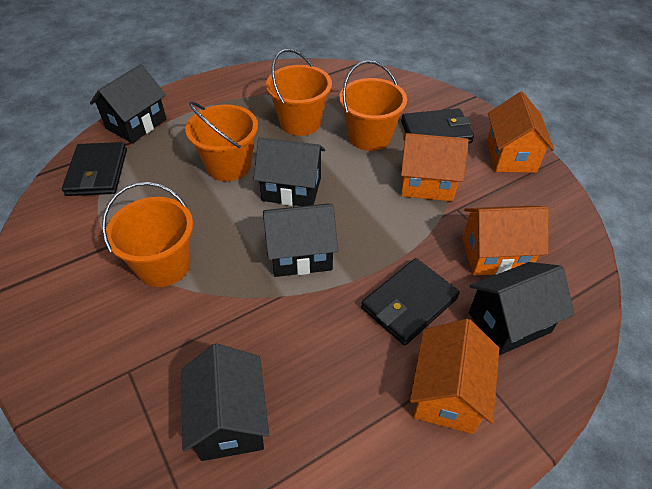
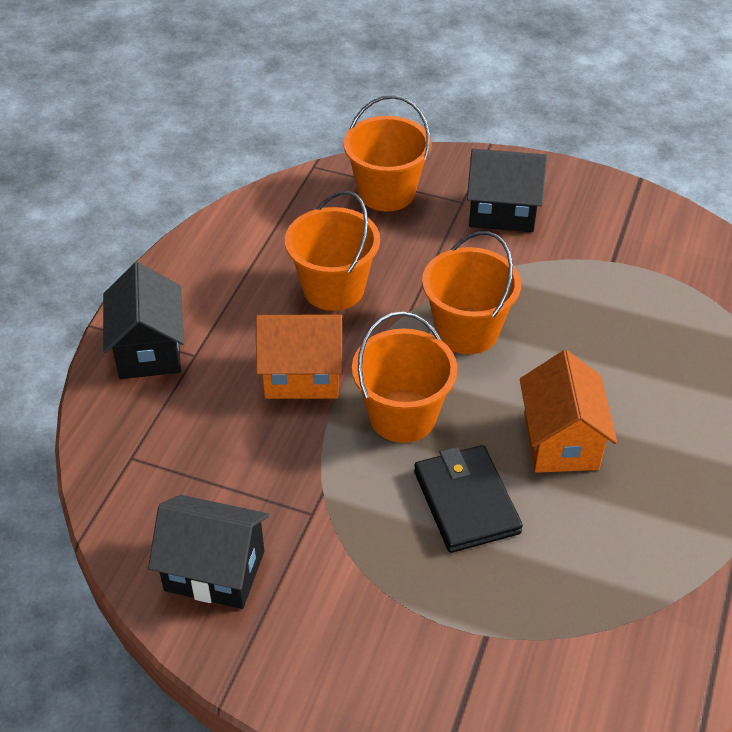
black house: [90,64,166,143] [181,343,269,461] [253,137,325,206] [263,204,338,277] [469,262,575,355] = 5 -> [103,262,184,379] [148,495,269,609] [467,149,547,232] = 3
black wallet: [62,142,127,196] [361,258,460,345] [401,108,474,143] = 3 -> [414,445,523,553] = 1
orange house: [401,133,469,201] [410,319,499,434] [462,206,549,275] [487,92,554,173] = 4 -> [256,314,343,399] [520,350,617,473] = 2

